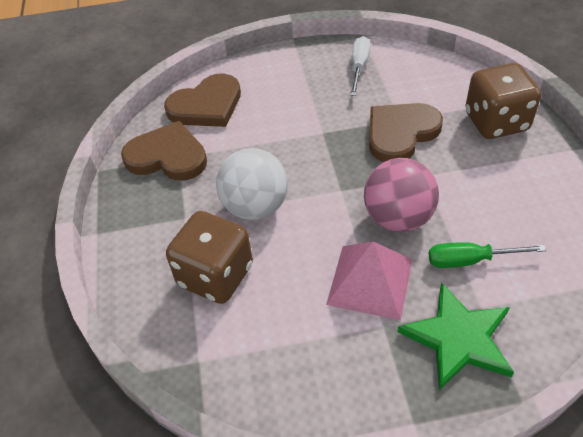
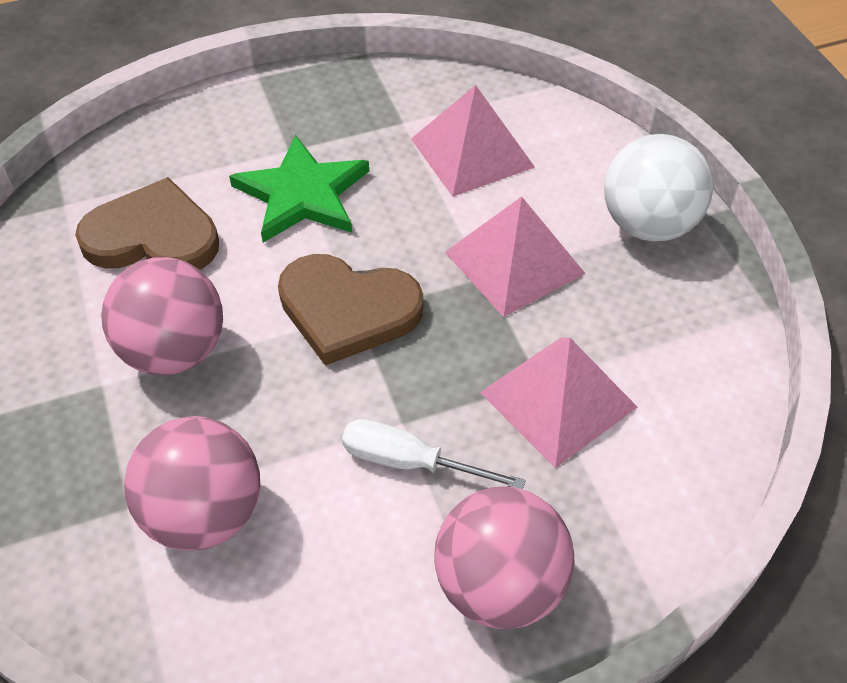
brown dice: [166,211,253,304] [465,63,541,139] = 2 -> none = 0
brown heart: [121,121,207,181] [164,74,241,127] [369,103,443,162] = 3 -> [75,177,219,270] [278,254,423,366] = 2
green screwdriver: [429,242,546,268] = 1 -> none = 0
pink ball: [364,158,439,232] = 1 -> [101,257,223,375] [124,416,260,551] [434,487,574,629] = 3
pink pyramid: [326,241,413,320] = 1 -> [411,85,535,197] [445,196,586,317] [480,337,638,468] = 3

